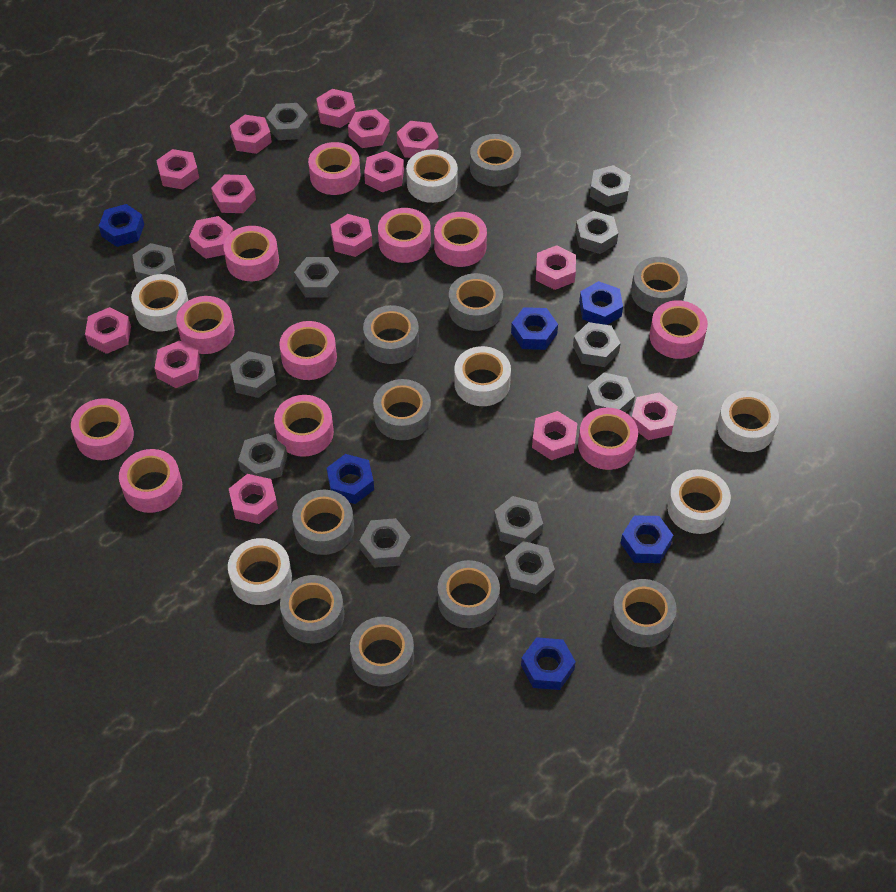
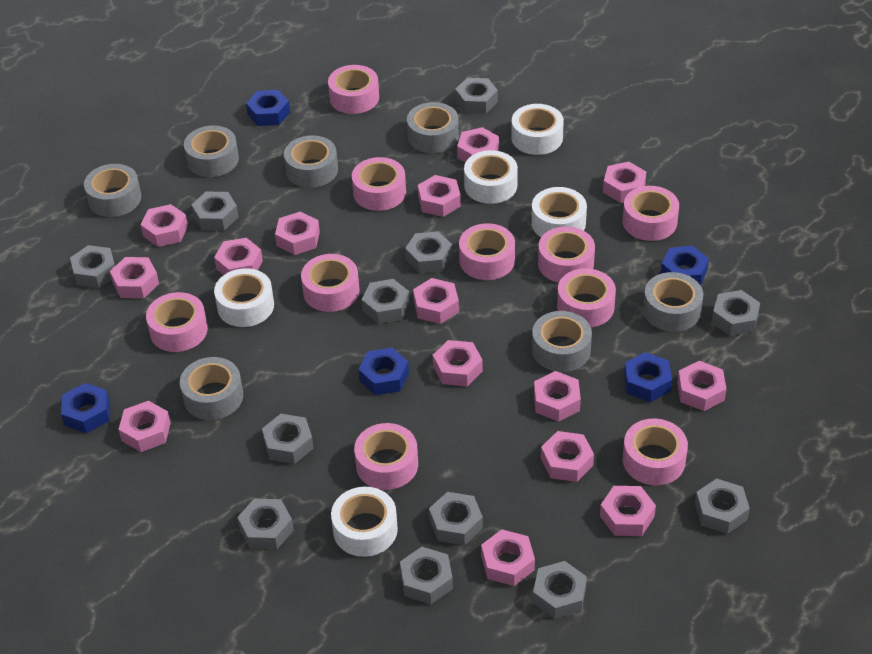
blue nut: [99,204,144,247] [327,454,374,504] [511,307,558,350] [521,637,576,690] [579,281,623,325] [621,515,673,563] = 6 -> [61,383,110,433] [246,90,290,126] [358,348,409,395] [624,352,672,402] [661,246,709,286] = 5
grey tape: [280,575,344,643] [292,490,354,555] [350,617,414,687] [363,305,419,364] [373,379,431,440] [438,560,500,628] [449,273,503,331] [470,134,521,187] [611,579,677,648] [631,257,688,313] = 10 -> [84,164,141,217] [180,357,243,420] [184,125,239,177] [284,135,338,188] [407,102,459,153] [532,311,592,372] [643,272,703,332] = 7
pink tape: [71,398,134,460] [119,449,182,513] [176,296,235,354] [223,226,279,281] [274,395,334,457] [279,321,337,380] [308,142,360,195] [378,208,431,263] [434,212,487,267] [578,408,638,470] [649,300,708,359] = 11 -> [146,292,208,352] [301,254,359,312] [328,65,379,114] [352,157,406,211] [354,423,418,490] [459,223,515,280] [538,226,595,283] [557,268,616,327] [623,186,679,241] [623,418,688,485] = 10
white tape: [131,274,188,332] [228,538,292,605] [406,149,458,203] [454,346,511,406] [667,469,731,534] [717,391,779,452] = 6 -> [214,268,274,327] [331,487,398,557] [464,150,518,204] [511,104,564,155] [531,187,587,237] = 5

